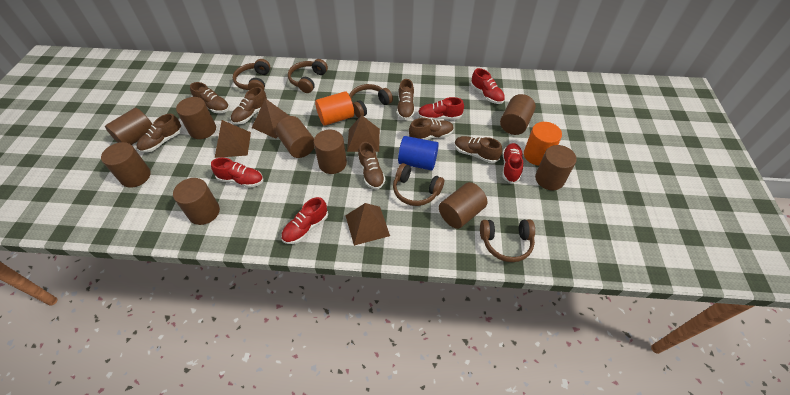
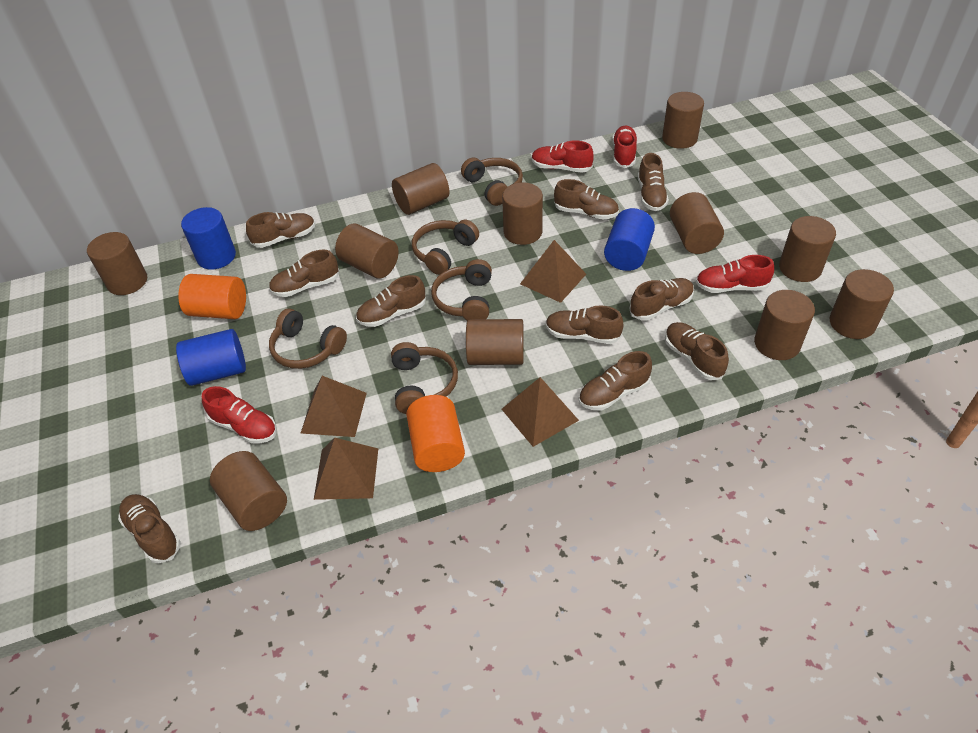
blue cylinder: [398,136,439,171] = 1 -> [176,329,246,386] [181,207,236,270] [604,208,655,271] = 3
brown cylinder: [101,142,151,188] [105,108,153,145] [173,178,220,225] [176,97,216,139] [276,116,315,158] [314,130,347,174] [439,182,487,229] [500,94,536,135] [535,145,577,190] = 9 -> [87,232,147,295] [210,451,287,531] [335,223,399,278] [392,163,449,215] [466,319,524,365] [502,183,543,245] [662,92,704,149] [670,192,724,254] [754,290,815,360] [779,216,836,282] [830,269,894,339] = 11
brown shoe: [136,114,182,153] [190,82,229,113] [231,87,267,125] [358,142,385,190] [397,79,415,120] [409,118,454,140] [454,136,502,163] = 7 -> [118,494,181,564] [246,212,316,248] [269,250,339,297] [356,275,425,327] [546,305,624,344] [554,179,619,220] [579,351,652,410] [629,278,694,321] [638,153,669,211] [665,322,729,380] = 10
red shoe: [211,158,263,188] [281,197,328,244] [418,97,464,120] [471,68,505,104] [502,143,523,184] = 5 -> [202,386,277,444] [532,140,594,173] [612,125,637,168] [696,255,774,293] = 4

